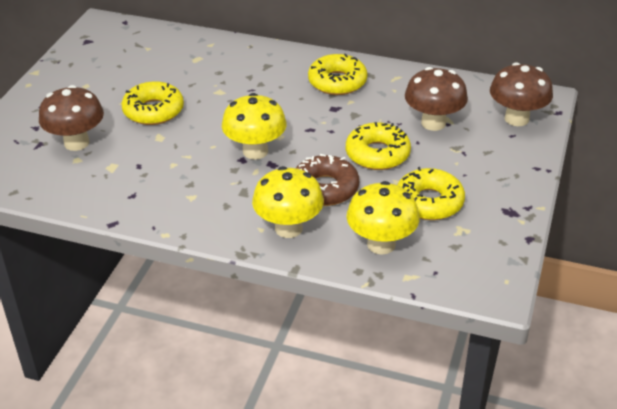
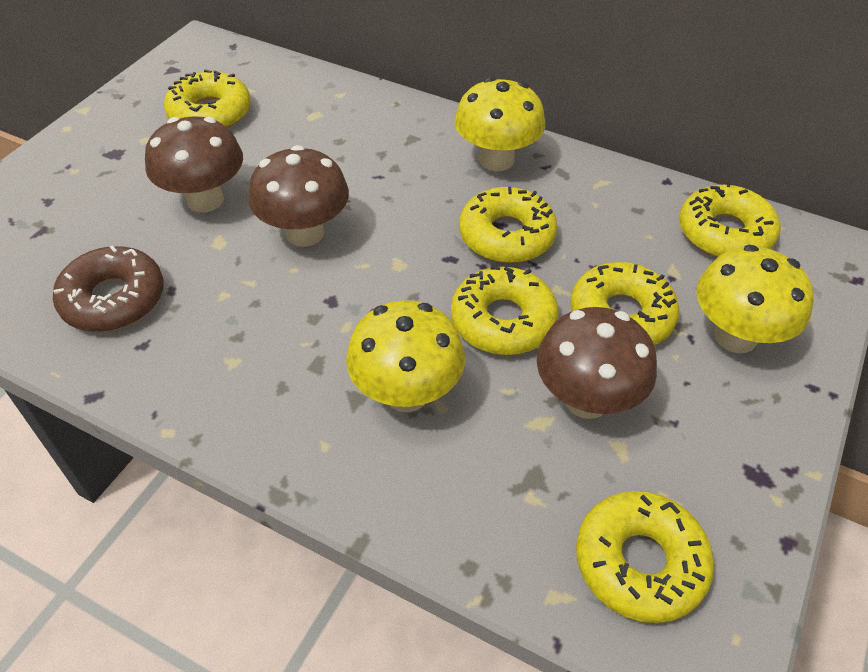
yellow donut: [121,81,184,125] [308,54,367,95] [346,122,411,170] [397,167,465,220] = 4 -> [164,70,251,128] [451,266,559,355] [459,187,557,263] [570,262,679,345] [576,491,714,623] [679,181,781,257] = 6

